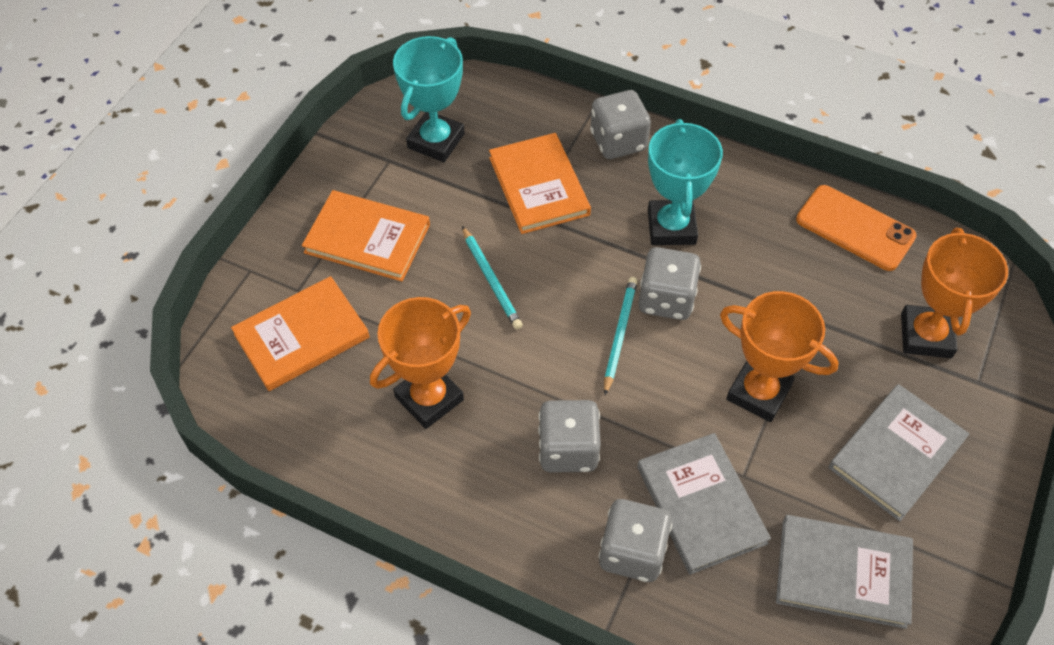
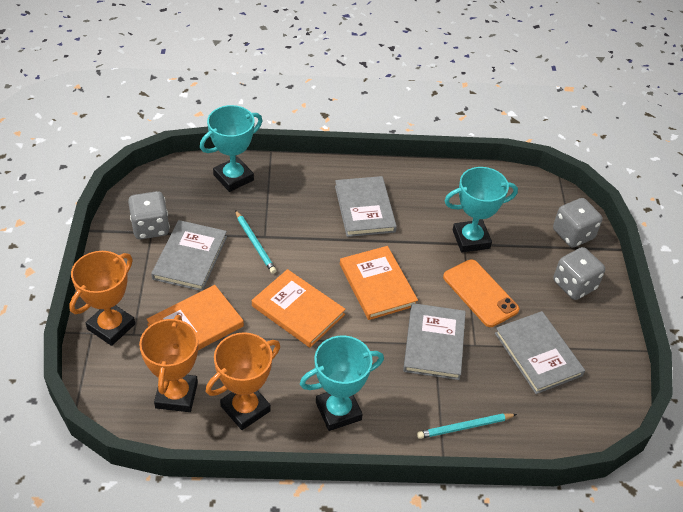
grey book: [637,433,771,575] [776,515,913,629] [829,384,969,521] = 3 -> [151,220,227,291] [335,176,397,237] [403,303,466,380] [495,311,585,394] = 4
grey dice: [538,400,601,472] [590,90,651,159] [599,499,672,582] [638,247,701,320] = 4 -> [128,191,170,239] [553,198,602,248] [553,247,605,300] = 3
turquoise trophy: [393,36,465,162] [648,119,723,245] = 2 -> [200,105,263,192] [300,336,384,431] [444,167,518,252] = 3

